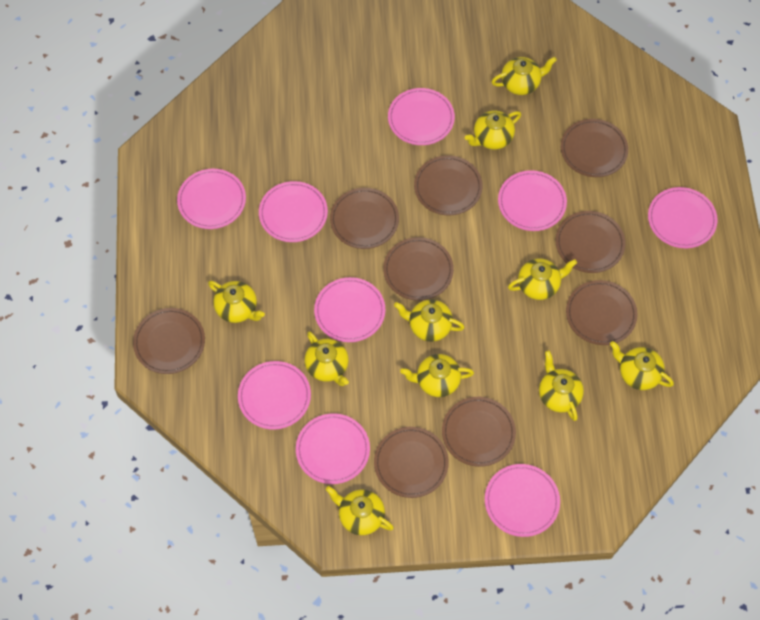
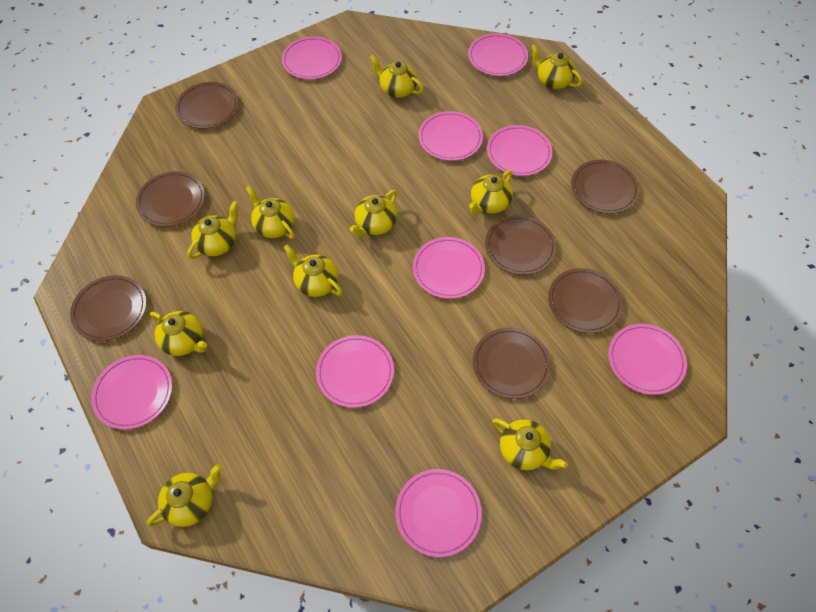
brown plate: [133,308,205,374] [330,188,399,249] [374,427,449,498] [383,237,454,301] [414,155,482,215] [442,397,516,467] [556,211,625,273] [561,119,628,177] [566,280,638,345] = 9 -> [70,275,146,341] [136,171,205,227] [175,82,239,129] [473,327,551,399] [485,215,556,275] [548,268,623,333] [571,160,639,214] = 7

